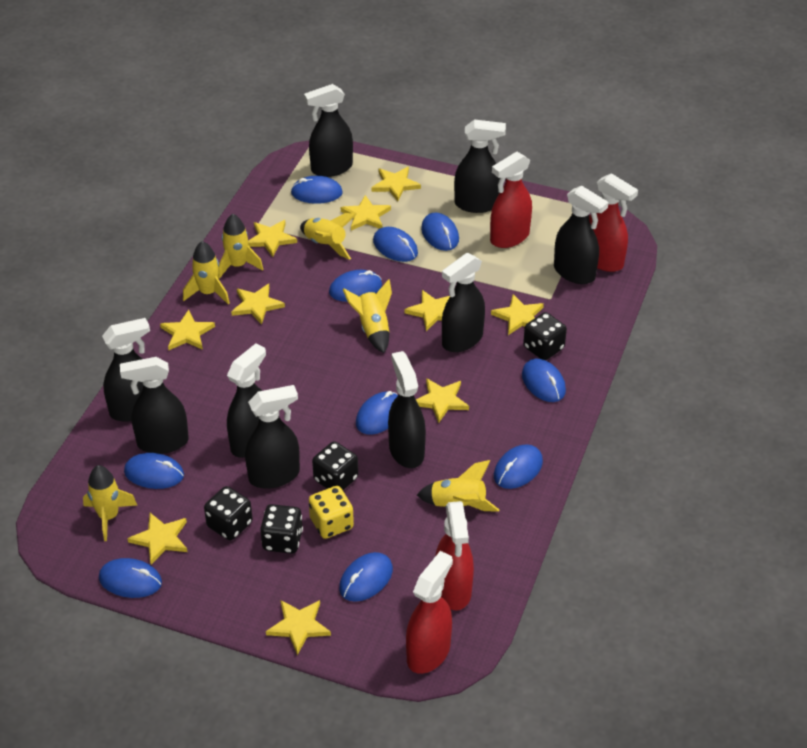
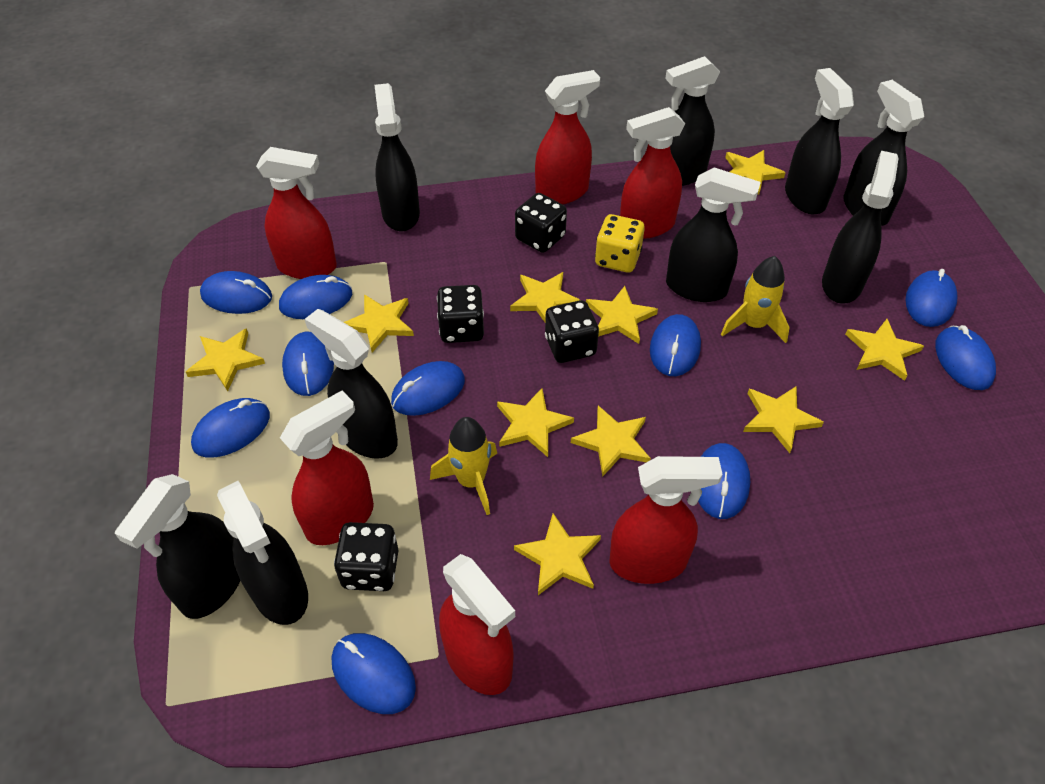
red spray bottle: [406,551,453,674] [435,501,474,610] [490,152,532,248] [589,173,638,272] = 4 -> [256,147,337,279] [280,391,374,545] [439,554,515,695] [535,70,600,204] [609,456,723,584] [620,107,685,239] = 6
yellow rocket: [83,465,137,541] [183,241,230,304] [218,214,263,279] [300,213,356,260] [343,279,392,353] [417,460,500,512] = 6 -> [430,417,497,515] [721,256,790,343] = 2

